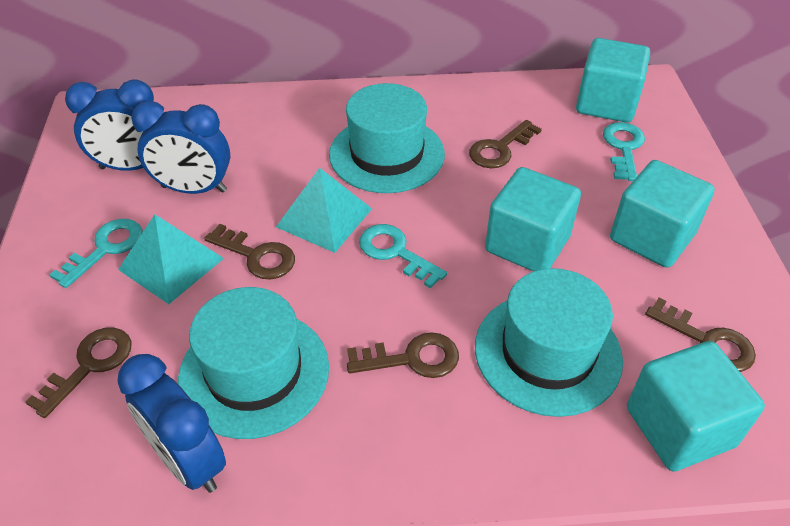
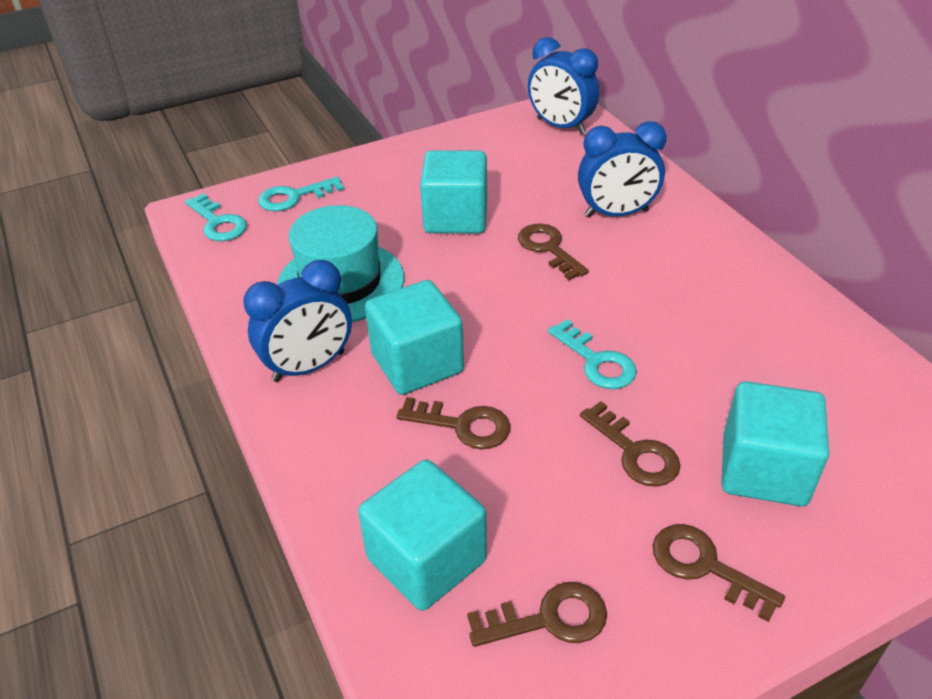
turquoise hat: [178,287,329,439] [329,83,445,193] [475,268,623,417] = 3 -> [277,205,404,322] = 1
turquoise pyramid: [118,214,224,304] [276,168,372,253] = 2 -> none = 0

